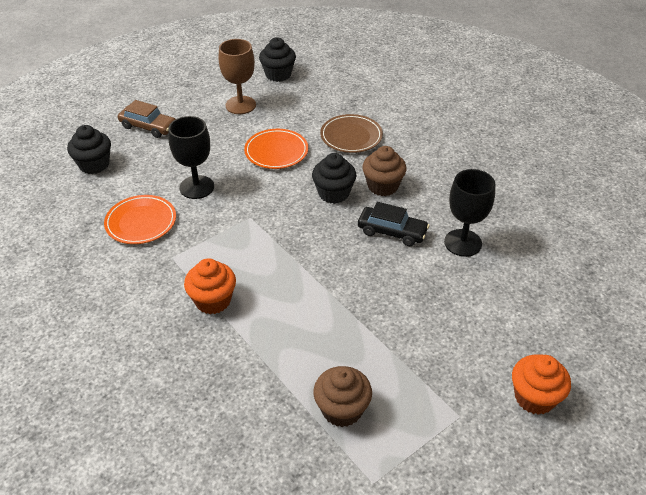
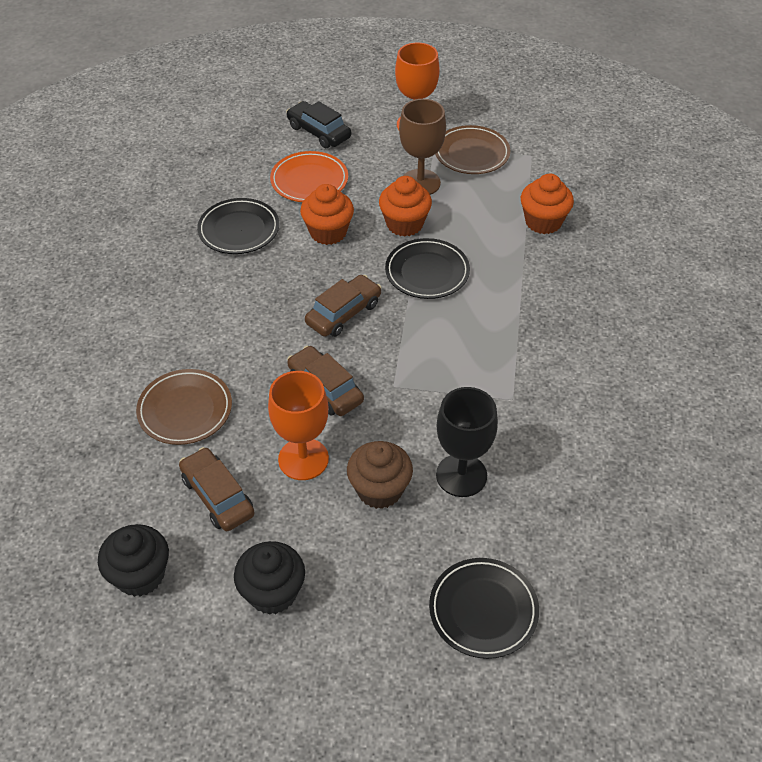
black cupcake: [67,125,111,174] [259,37,296,82] [312,153,356,204] = 3 -> [98,524,169,597] [234,541,305,615] = 2
black goblet: [168,116,214,199] [444,169,495,257] = 2 -> [436,387,498,497] = 1
black plate: none = 0 -> [197,198,279,254] [385,238,470,299] [429,558,539,659] = 3
brown car: [118,100,176,138] = 1 -> [179,447,255,531] [287,346,364,416] [305,275,382,337] = 3
brown cupcake: [313,366,372,427] [362,146,407,196] = 2 -> [347,441,413,509] = 1
brown plate: [320,114,383,153] = 1 -> [136,369,232,445] [435,125,510,174] = 2
orange cupcake: [184,258,236,314] [512,354,571,415] = 2 -> [300,184,354,245] [379,176,432,236] [521,174,574,234] = 3
orange goblet: none = 0 -> [268,371,329,480] [395,43,440,130] = 2
orange plate: [104,195,176,244] [244,129,308,169] = 2 -> [270,151,348,202] = 1

